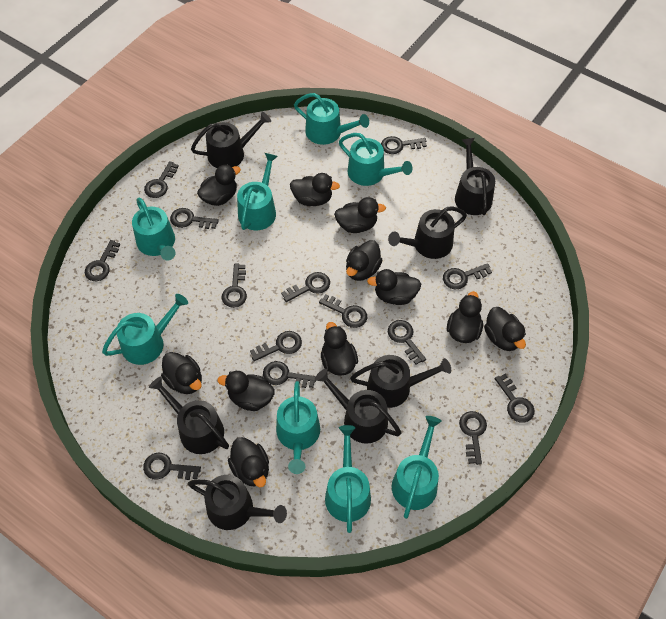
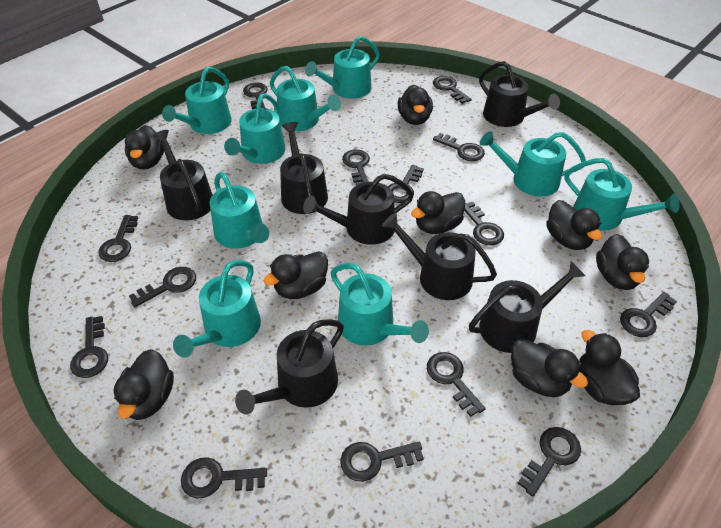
black duck: [161,352,202,394] [197,164,241,206] [217,371,275,411] [228,437,269,487] [290,173,340,206] [321,322,358,376] [334,197,386,233] [346,240,382,281] [367,269,421,305] [447,291,483,343] [484,307,526,351] = 11 -> [114,349,174,420] [125,125,164,169] [263,251,328,299] [398,85,433,125] [411,191,465,234] [511,338,588,397] [546,200,602,250] [579,330,640,405] [596,234,649,290] = 9
turquoise watering can: [102,294,188,365] [132,198,175,261] [237,153,278,230] [276,381,320,474] [294,93,369,145] [325,425,371,533] [339,133,412,186] [392,416,442,519] = 8 -> [162,67,232,134] [173,260,261,358] [210,172,269,249] [224,94,286,164] [270,66,341,131] [305,36,380,99] [331,263,429,345] [480,131,586,196] [564,158,680,231] = 9

